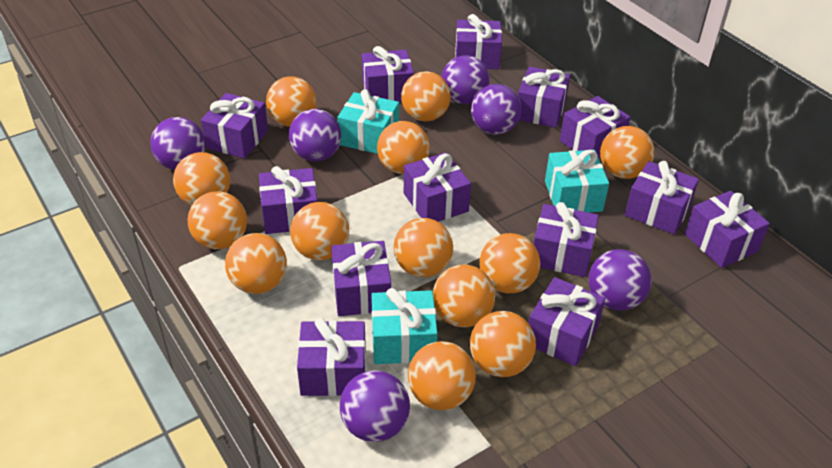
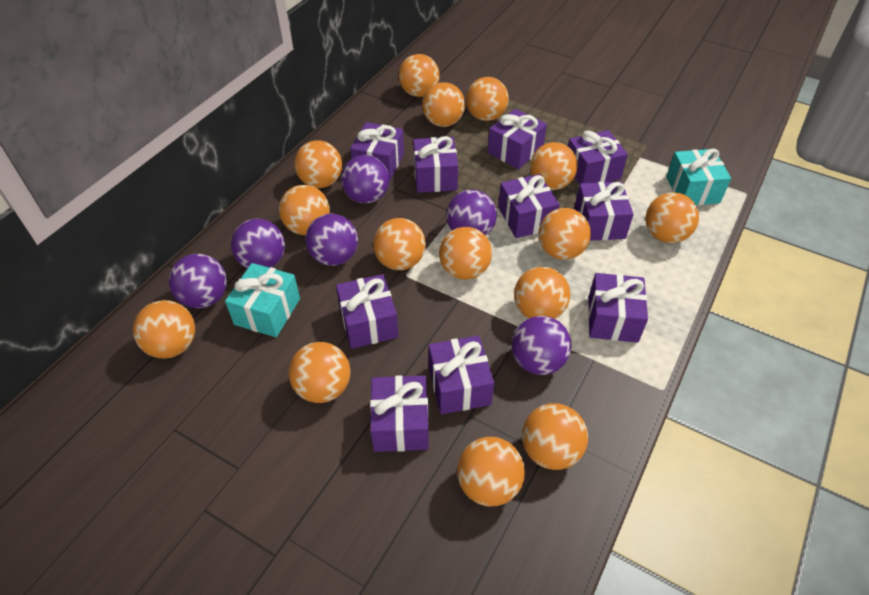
orange ball: [173,152,230,206] [187,191,247,249] [225,233,287,294] [266,76,317,127] [290,202,349,260] [377,121,430,174] [394,218,453,277] [401,71,451,121] [408,341,476,410] [433,265,495,327] [470,311,536,377] [479,233,540,294] [600,126,654,179] = 13 -> [133,300,195,359] [279,185,330,235] [289,342,350,403] [295,140,342,188] [373,218,426,270] [399,54,440,97] [422,82,465,127] [439,227,492,280] [457,437,525,506] [466,77,509,121] [514,267,570,319] [522,403,588,470] [530,142,578,190] [538,208,591,260] [646,192,699,243] = 15
purple gift: [201,93,268,159] [259,166,318,234] [297,318,366,396] [331,241,391,316] [362,46,414,102] [404,153,471,222] [455,14,502,69] [518,66,570,128] [528,277,605,366] [533,202,599,277] [560,96,630,158] [625,161,699,235] [685,191,770,268] = 13 -> [336,274,399,349] [350,122,404,180] [370,375,429,452] [413,136,458,193] [428,335,494,414] [488,109,547,169] [498,174,560,238] [568,130,628,184] [574,182,634,241] [588,273,648,343] = 10
turquoise gift: [337,89,399,154] [371,288,438,364] [545,150,609,213] = 3 -> [225,263,300,337] [666,149,731,205] = 2

